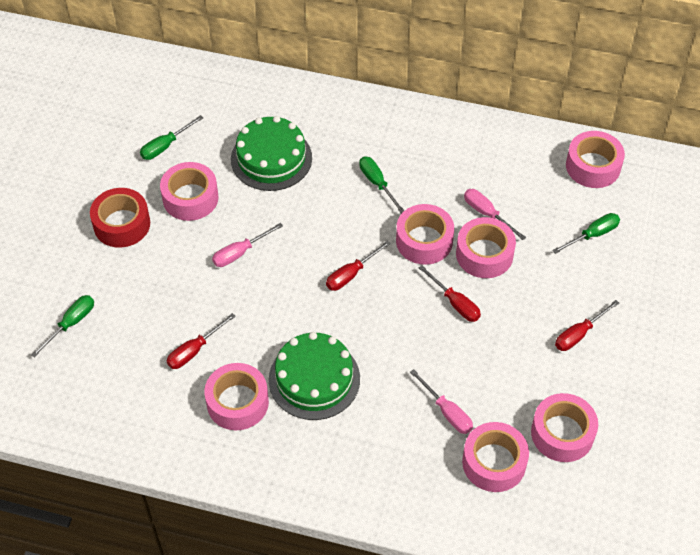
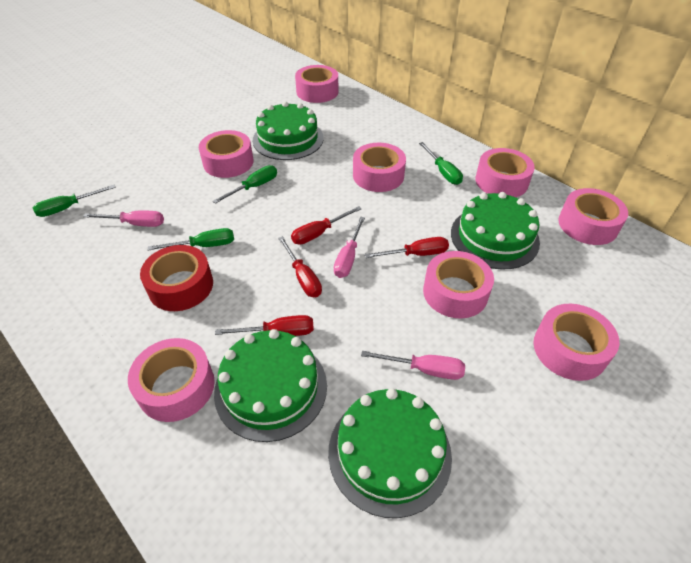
green cake: [231,116,312,191] [269,332,360,420] = 2 -> [214,329,327,442] [253,102,324,160] [328,388,452,518] [451,192,540,269] = 4
pink tape: [160,162,218,221] [204,363,269,430] [396,204,454,265] [456,217,516,278] [462,422,529,492] [531,393,598,462] [566,131,625,188] = 7 -> [128,338,215,422] [199,130,254,178] [295,65,338,103] [353,143,406,192] [423,251,494,319] [475,148,535,197] [533,304,619,381] [559,188,628,245] = 8

